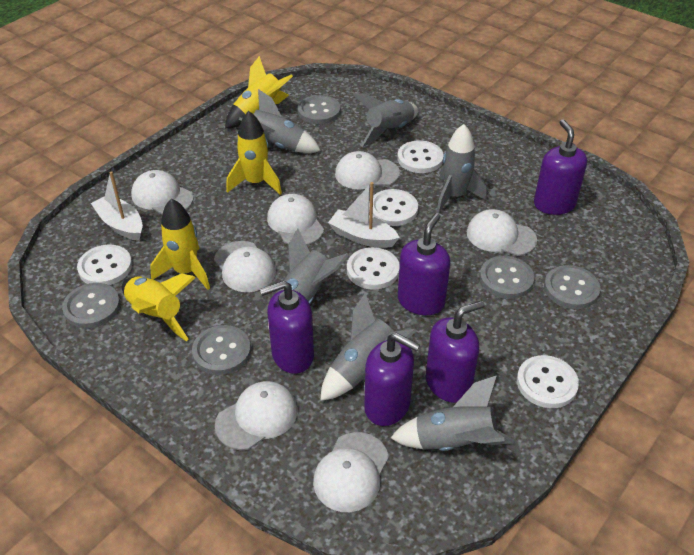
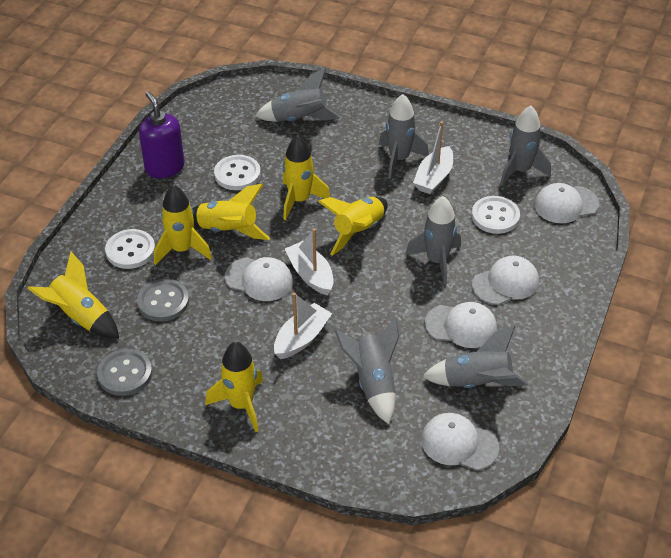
grey button: [62,283,120,328] [192,325,251,375] [298,95,341,124] [480,256,534,299] [544,265,600,309] = 5 -> [97,349,152,396] [137,279,189,322] = 2
purple soap dispenser: [260,281,314,374] [364,333,420,426] [398,213,450,315] [426,300,485,403] [534,119,587,215] = 5 -> [139,91,185,178] = 1
white boat: [91,171,143,241] [328,182,400,248] = 2 -> [274,293,332,359] [285,229,334,295] [413,121,453,194] = 3
white button: [77,245,132,285] [347,247,400,290] [369,189,418,226] [397,140,444,173] [517,355,579,408] = 5 -> [105,229,155,269] [214,155,261,190] [472,196,520,234] = 3
white cap: [131,170,194,215] [214,241,276,292] [215,381,298,450] [267,194,324,245] [313,432,389,512] [335,151,400,189] [467,209,537,256] = 7 -> [225,257,293,301] [421,413,499,470] [425,302,497,348] [472,256,539,305] [534,183,599,223] = 5
yellow rocket: [122,273,196,341] [150,198,210,290] [225,56,293,128] [226,111,282,195] = 4 -> [27,252,119,338] [154,185,212,265] [192,184,270,240] [205,342,263,432] [283,135,330,220] [318,197,388,256] = 6

